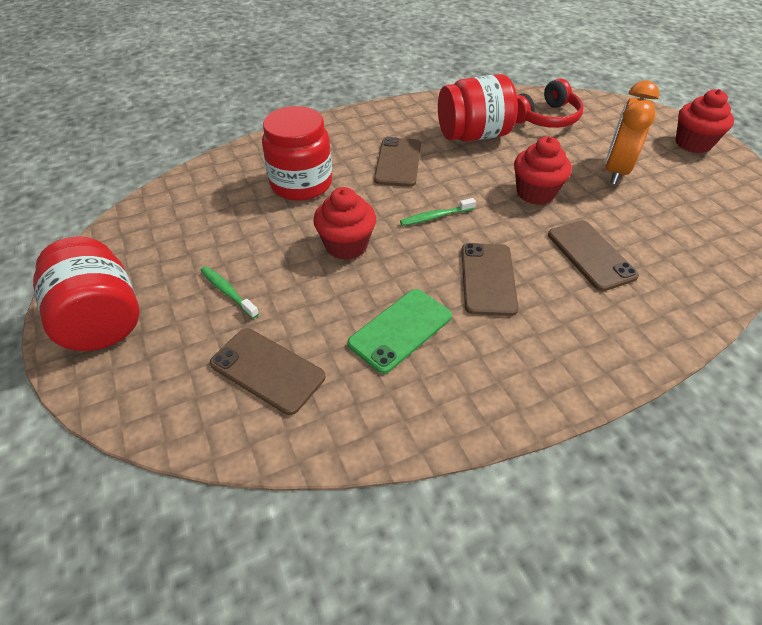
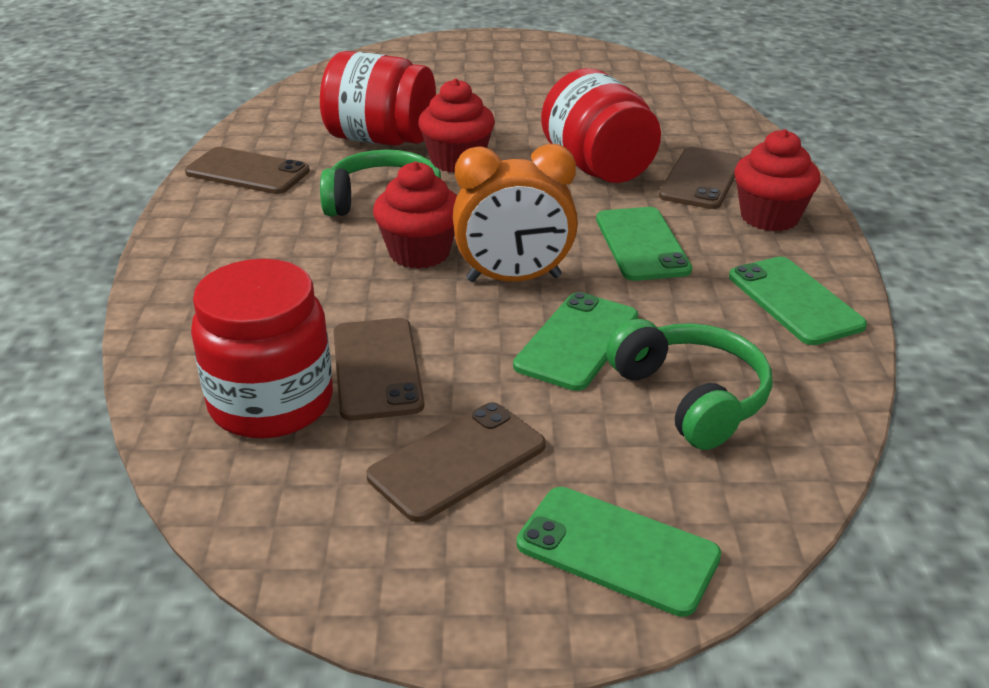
green headphones: none = 0 -> [320,150,441,216] [606,319,772,450] = 2
green phone: [348,289,452,374] = 1 -> [513,292,638,391] [517,487,721,617] [596,207,692,281] [729,257,867,345] = 4
green toothbrush: [200,266,259,319] [400,198,476,226] = 2 -> none = 0
red headphones: [515,78,584,128] = 1 -> none = 0

